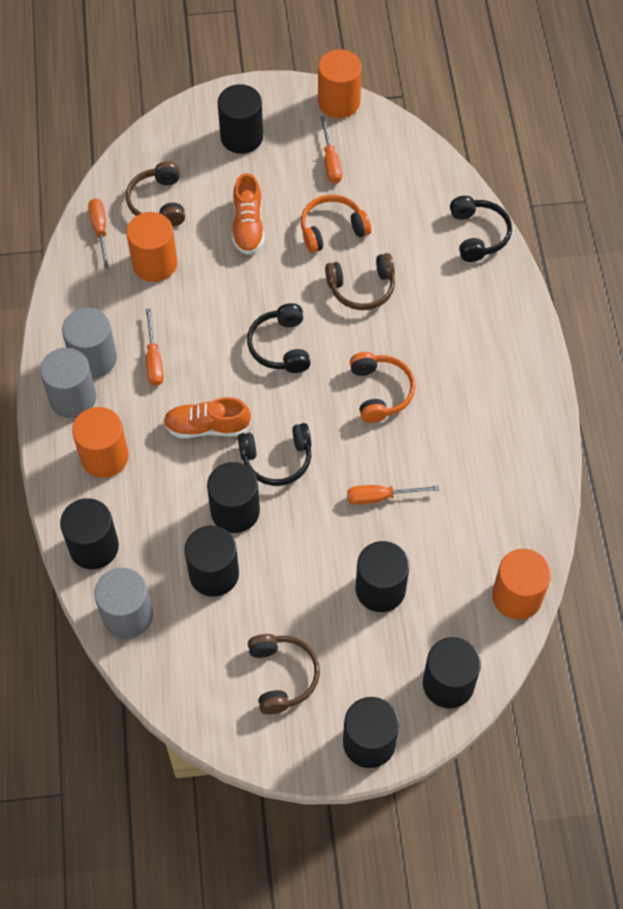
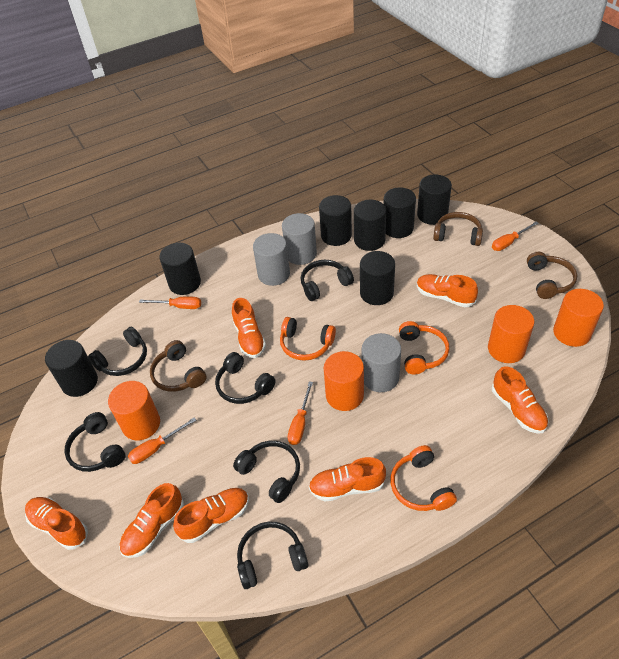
black headphones: [238,423,311,486] [247,303,310,373] [450,196,512,262] = 3 -> [64,412,125,472] [88,327,147,376] [215,352,276,404] [233,441,300,503] [237,522,308,589] [301,260,354,301] = 6
orange headphones: [301,195,371,253] [350,352,415,423] = 2 -> [280,317,336,361] [390,445,457,511] [399,321,449,375] = 3
orange shoe: [163,397,251,439] [232,173,265,255] = 2 -> [25,497,88,550] [119,483,184,558] [173,488,249,543] [232,298,266,358] [309,457,386,502] [417,274,478,307] [492,366,549,434] = 7

